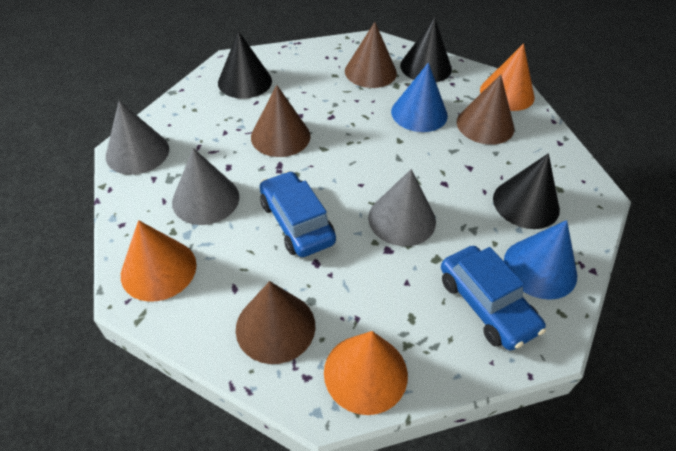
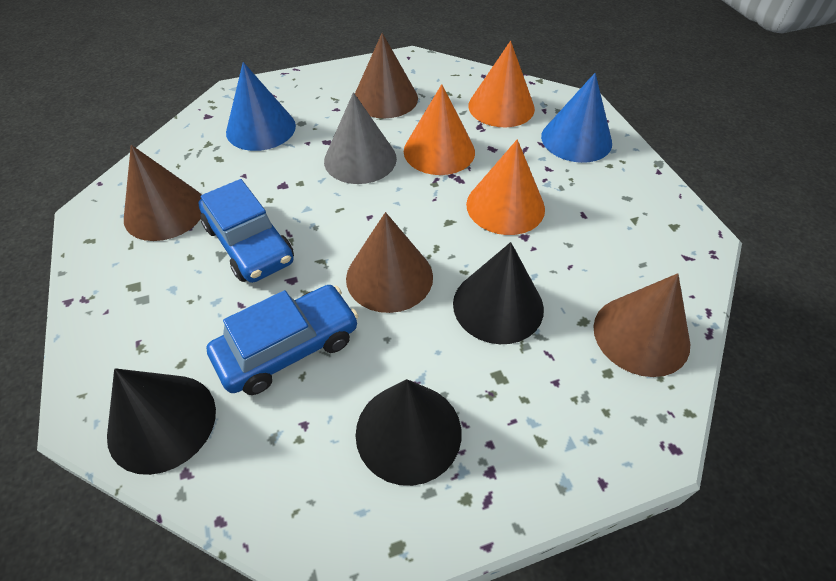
grey cone: [106,101,169,175] [172,148,239,225] [368,169,436,246] = 3 -> [324,92,397,184] = 1

